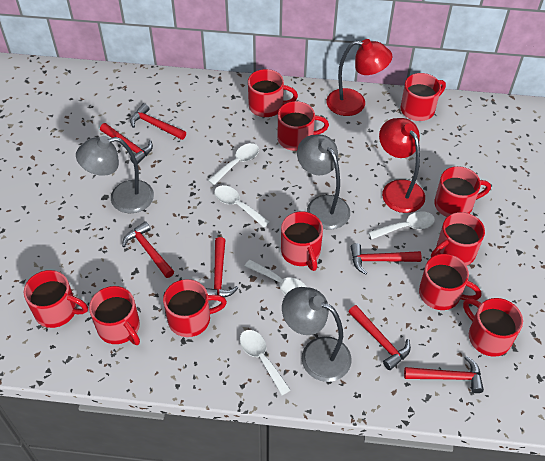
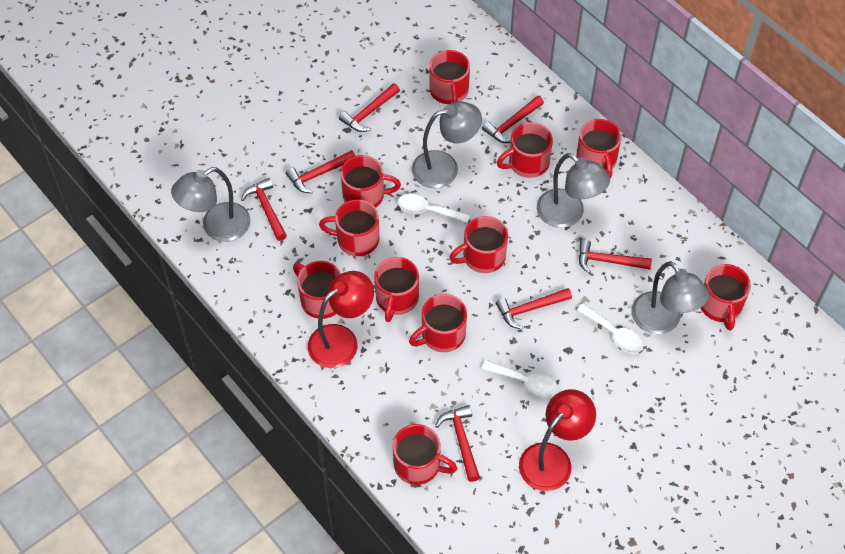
grey lamp: [76,136,154,213] [282,287,352,382] [297,134,350,230] = 3 -> [171,167,251,242] [412,101,482,188] [537,153,610,228] [632,261,709,334] = 4
white spoon: [208,143,259,185] [214,185,270,228] [240,330,291,395] [245,260,307,295] [368,212,435,239] = 5 -> [398,194,470,223] [482,360,558,397] [577,304,643,353] = 3

